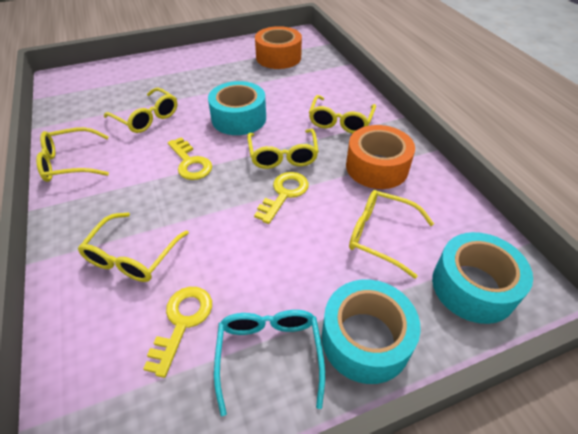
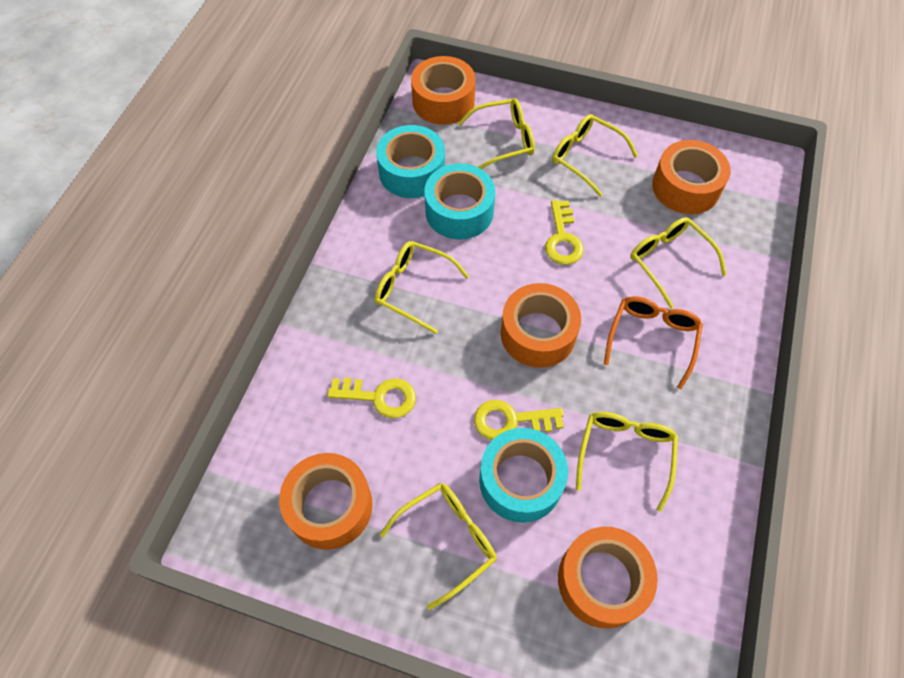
orange glasses: none = 0 -> [604,296,703,389] = 1
orange tape: [255,26,302,69] [346,125,415,189] = 2 -> [279,453,373,550] [411,56,476,125] [501,283,581,368] [558,527,658,629] [652,140,731,214] = 5
turquoise glasses: [214,310,325,416] = 1 -> none = 0

